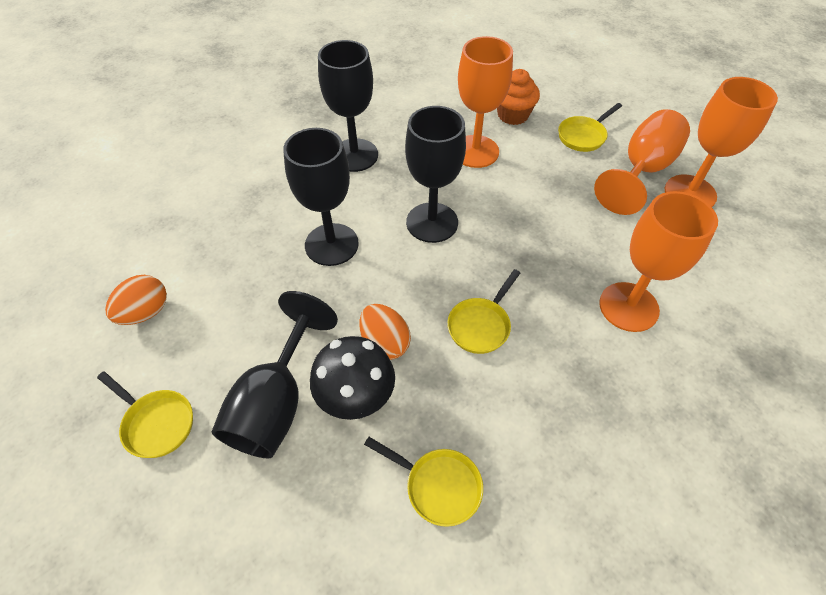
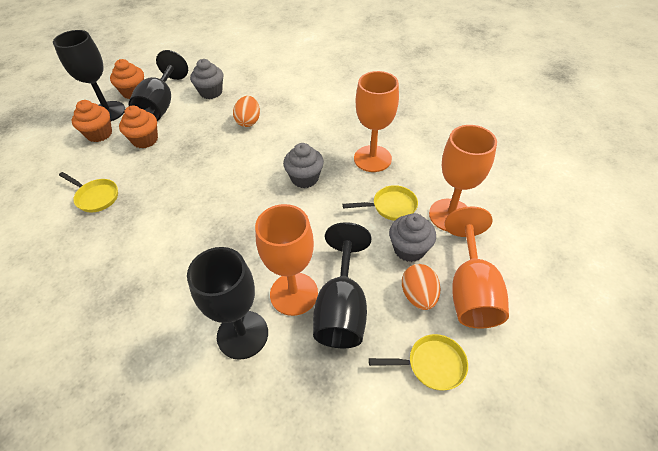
black mushroom: [310,336,395,420] = 1 -> none = 0
grey cupcake: none = 0 -> [190,59,223,99] [283,143,324,188] [389,213,436,262] = 3
orange cupcake: [497,69,540,125] = 1 -> [72,100,112,142] [110,59,144,99] [119,106,158,149] = 3
yellow pan: [97,371,193,458] [364,437,483,527] [447,269,520,354] [558,103,622,152] = 4 -> [59,172,118,213] [343,185,418,221] [369,334,468,391] = 3

